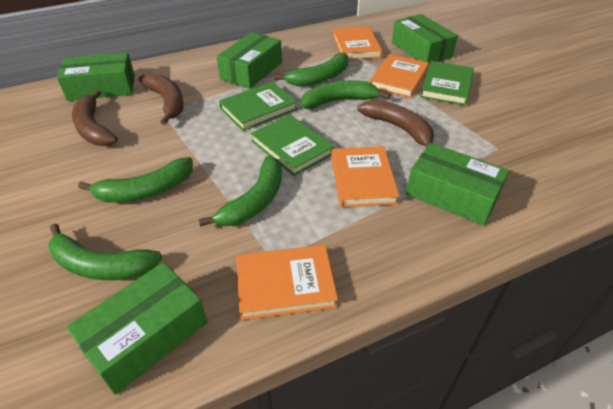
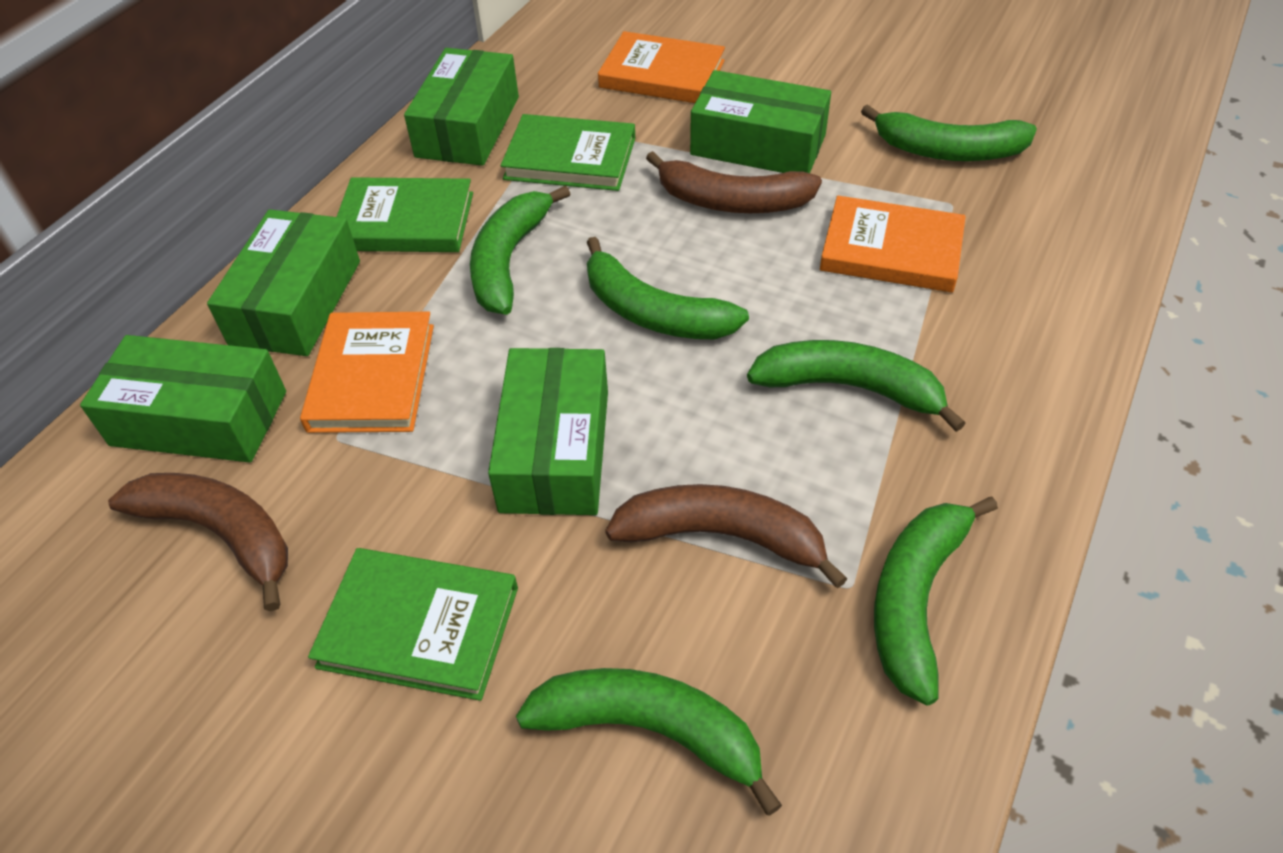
green banana: [48,224,162,280] [78,157,193,203] [199,156,282,227] [275,52,348,86] [301,80,390,109] = 5 -> [470,185,570,315] [516,668,782,815] [587,237,749,339] [747,340,966,432] [861,104,1037,161] [874,496,998,706] = 6
orange book: [236,245,338,320] [331,146,400,208] [333,26,382,60] [370,54,429,98] = 4 -> [300,312,434,433] [598,31,725,103] [820,196,966,292] = 3

